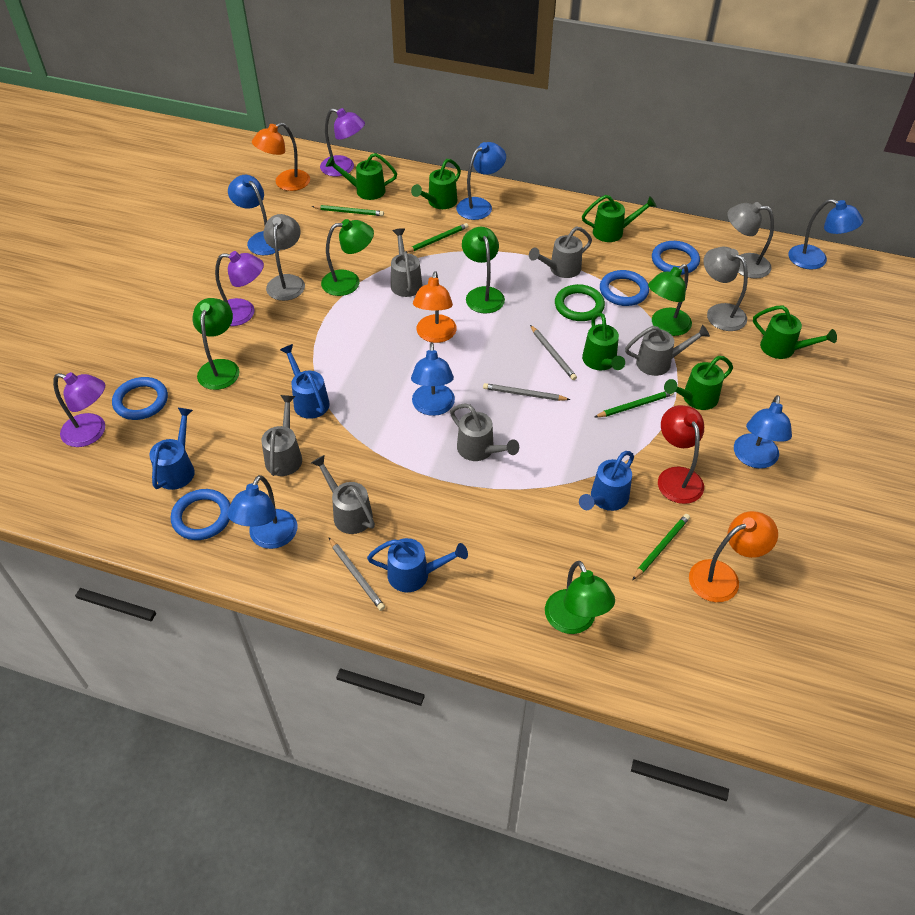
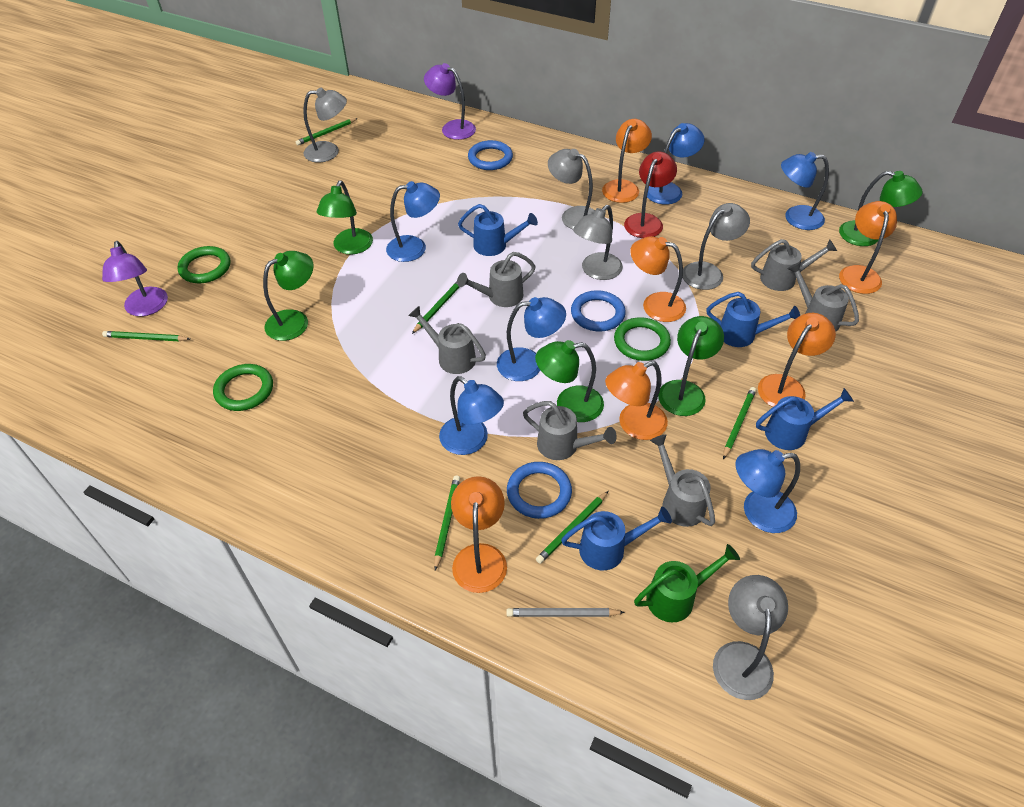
blue ring: [112,377,168,420] [171,489,230,540] [600,270,649,306] [652,241,700,275] = 4 -> [468,140,513,170] [507,462,572,519] [571,290,626,332] = 3
green pencil: [312,205,384,216] [405,223,468,253] [595,391,674,417] [632,514,690,580] = 4 -> [102,331,190,341] [296,118,358,146] [412,282,459,334] [434,476,460,571] [536,491,608,564] [723,387,756,459] = 6
green ring: [555,284,605,321] = 1 -> [178,246,230,283] [213,364,273,411] [614,317,671,361] = 3
green watering can: [326,153,397,200] [411,159,461,209] [582,195,656,242] [582,313,625,370] [664,356,733,410] [753,305,837,359] = 6 -> [634,544,740,622] = 1
grey lamp: [263,214,305,301] [704,247,748,331] [727,202,774,279] = 3 -> [303,87,347,162] [548,149,595,229] [573,205,623,280] [682,203,750,290] [713,575,788,700] = 5
grey pencil: [328,537,385,611] [483,383,571,401] [530,325,577,380] = 3 -> [506,608,625,617] = 1
orange lamp: [252,123,310,191] [413,271,457,343] [689,511,778,602] = 3 -> [451,476,507,593] [602,119,652,203] [605,361,668,440] [630,236,686,322] [758,313,836,407] [839,201,897,294] = 6
purple lamp: [53,372,105,447] [215,251,264,326] [320,108,365,176] = 3 -> [102,241,168,316] [424,63,476,140] = 2

